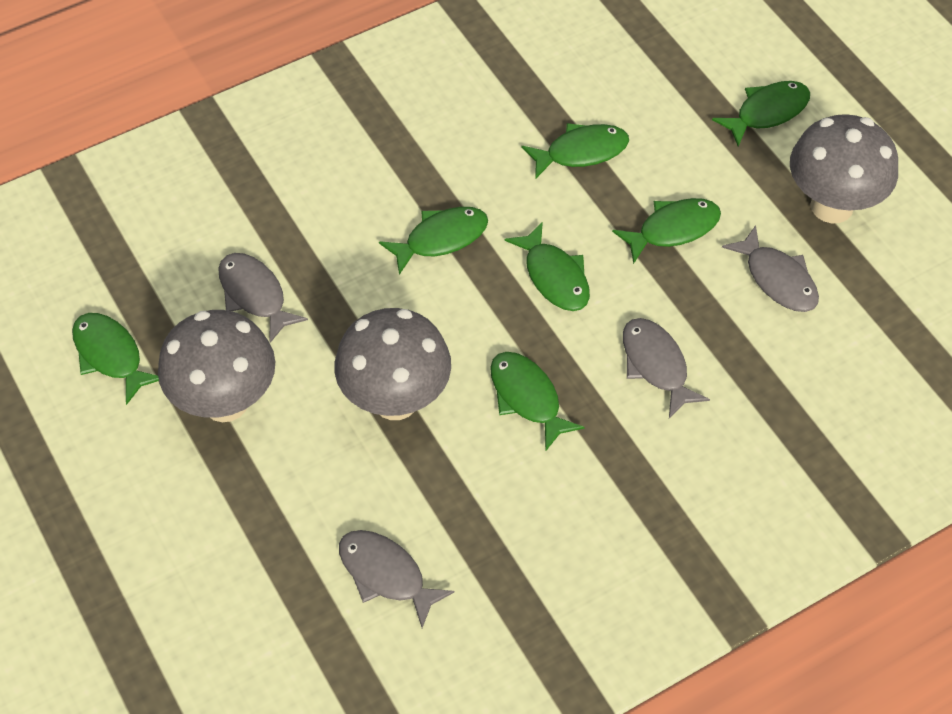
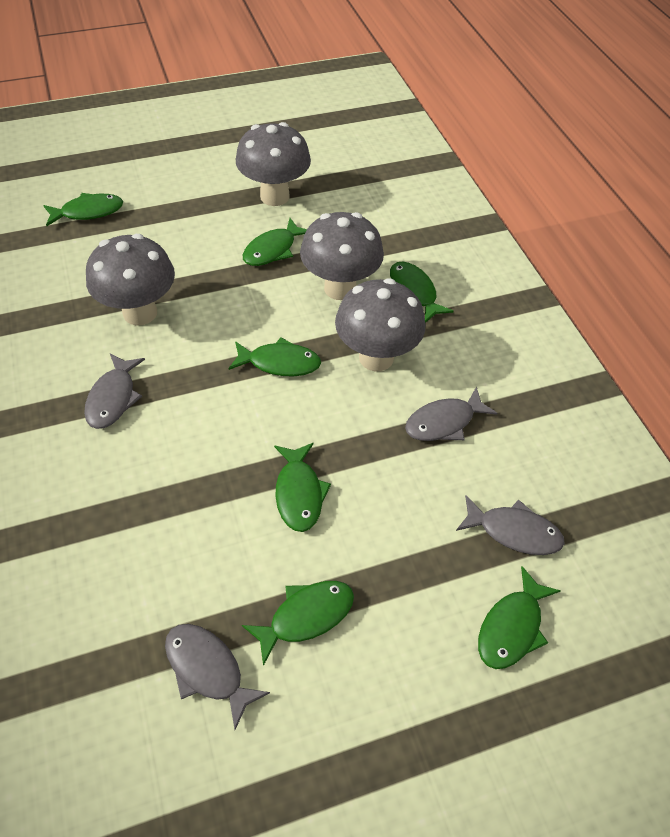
grey mushroom: [158,310,275,422] [335,308,451,420] [790,114,898,223] = 3 -> [86,234,175,326] [236,122,311,206] [300,212,384,300] [335,278,426,371] = 4

